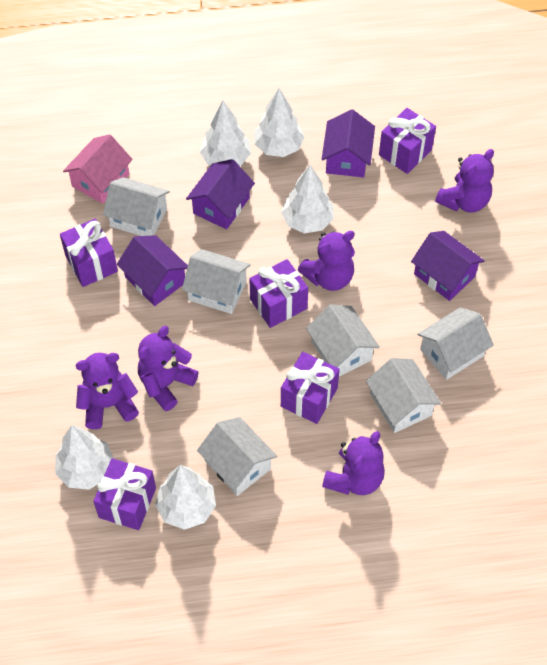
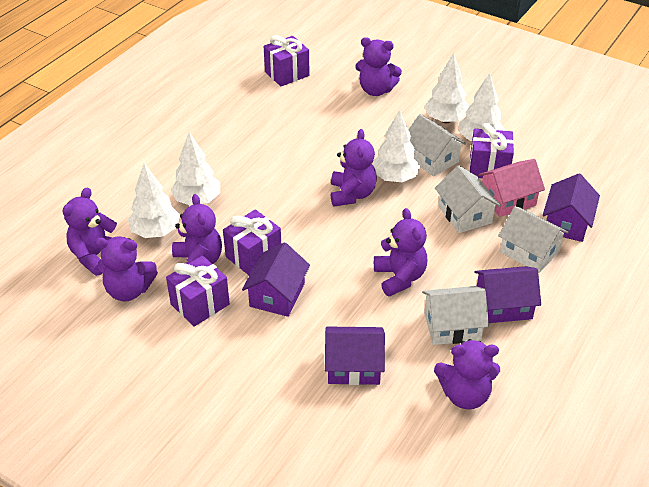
purple gift: [60,219,118,287] [93,458,156,530] [249,259,308,328] [281,352,340,424] [379,108,436,174] = 5 -> [166,256,230,327] [223,209,281,275] [264,35,309,86] [469,123,514,178] = 4
purple teddy bear: [76,353,139,429] [138,326,198,411] [298,231,355,291] [322,431,385,495] [435,149,494,212] = 5 -> [63,188,117,276] [95,237,158,301] [172,194,222,264] [331,129,377,207] [355,37,402,96] [374,208,428,297] [434,339,500,409] = 7
white house: [103,177,170,236] [182,249,251,314] [197,417,277,496] [306,304,380,376] [366,358,441,433] [417,307,494,380] = 6 -> [408,114,466,176] [422,286,489,345] [435,165,501,233] [498,206,569,273] = 4

